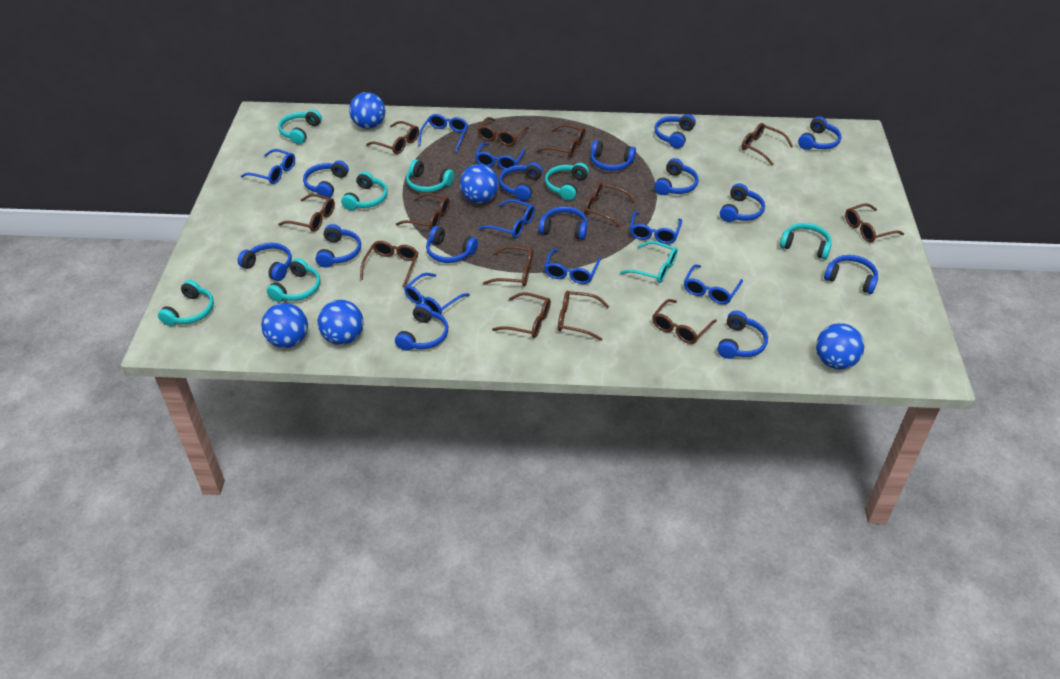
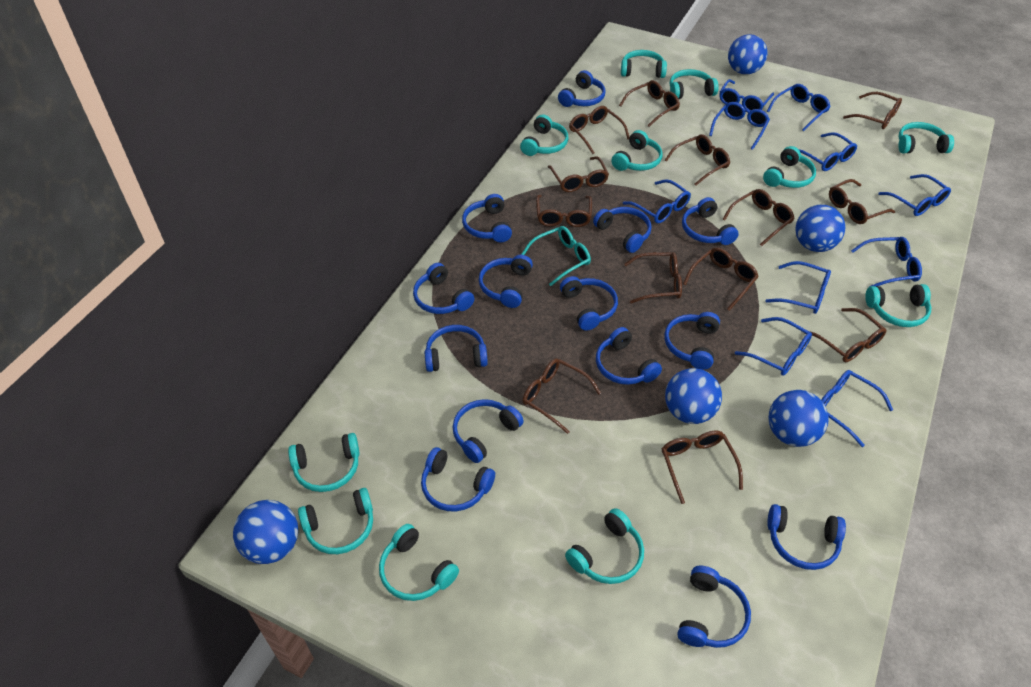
blue glasses: [241,149,295,184] [404,273,470,314] [418,114,468,152] [475,142,526,170] [479,199,535,238] [544,249,601,284] [630,212,682,244] [684,264,743,304] = 8 -> [623,179,691,223] [709,102,770,150] [719,79,774,111] [735,317,812,376] [765,261,831,314] [767,84,831,131] [799,132,857,171] [821,370,893,447] [851,237,922,287] [878,174,951,216] = 10
turquoise headphones: [158,280,214,326] [267,258,320,302] [278,110,322,144] [341,171,388,210] [406,159,454,193] [545,163,589,201] [780,223,832,260] = 7 -> [288,433,360,492] [298,488,373,554] [379,524,459,601] [520,114,569,156] [565,508,644,584] [611,130,663,171] [621,50,667,78] [670,69,719,99] [763,146,816,188] [865,284,931,327] [898,122,954,154] = 11

